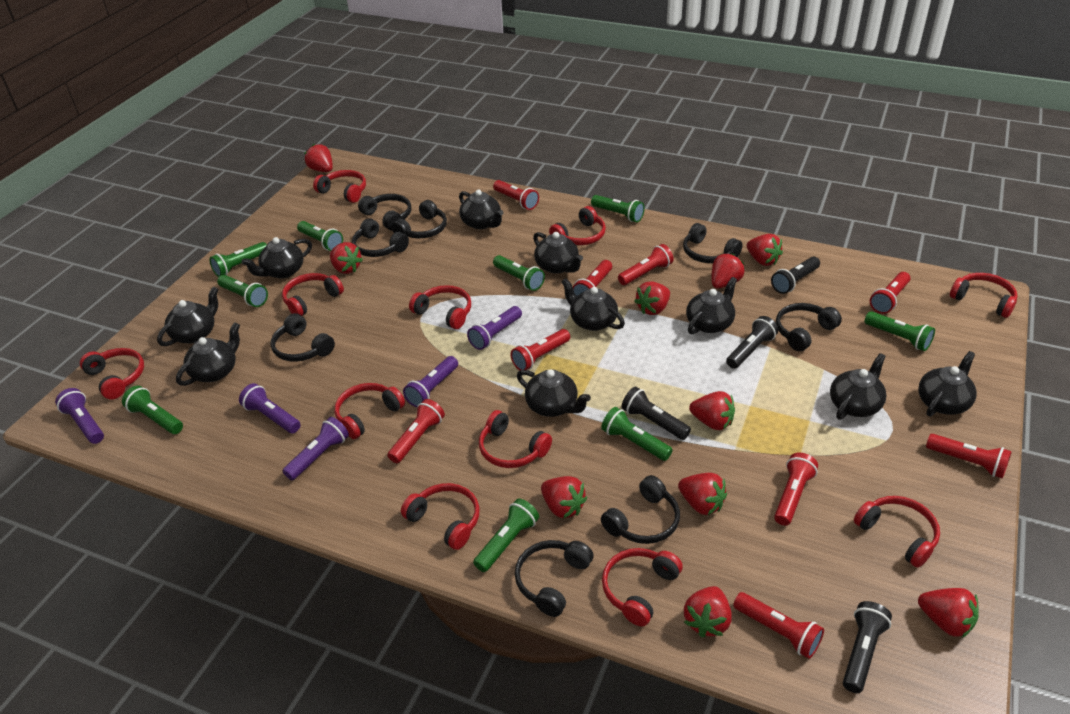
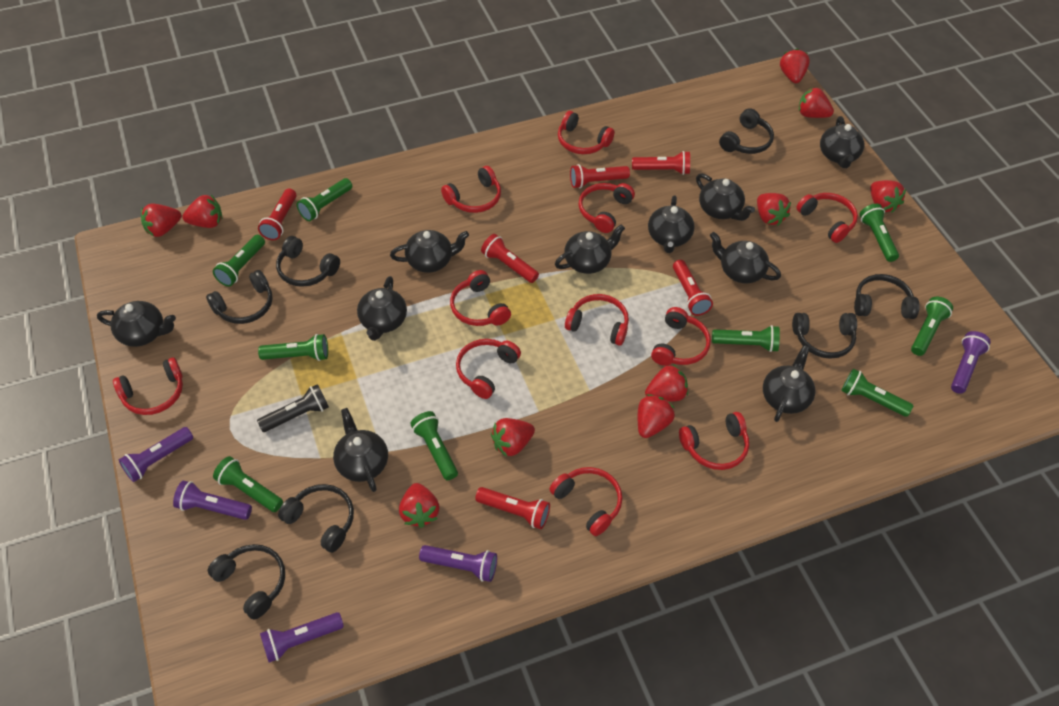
black flashlight: [622,387,691,440] [726,316,778,369] [771,257,820,294] [843,601,892,693] = 4 -> [257,384,329,432] = 1
black headphones: [271,313,335,362] [352,218,409,257] [358,194,411,231] [392,200,447,238] [515,540,594,617] [601,475,680,544] [683,223,743,263] [776,303,842,351] = 8 -> [206,270,273,324] [208,544,285,619] [276,236,340,287] [278,484,354,553] [719,108,774,154] [792,313,857,359] [854,274,920,319] = 7
red flashlight: [388,399,445,463] [493,180,539,210] [511,329,570,370] [573,260,612,296] [618,244,674,285] [733,592,824,659] [774,452,818,526] [870,272,911,314] [926,434,1012,479] = 9 -> [258,189,297,240] [475,487,550,529] [481,234,539,283] [570,164,630,188] [632,151,690,175] [673,260,713,316] = 6

